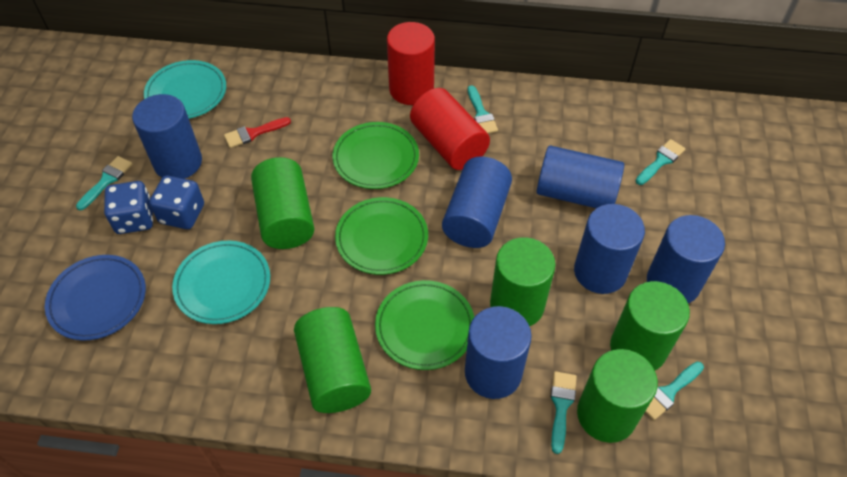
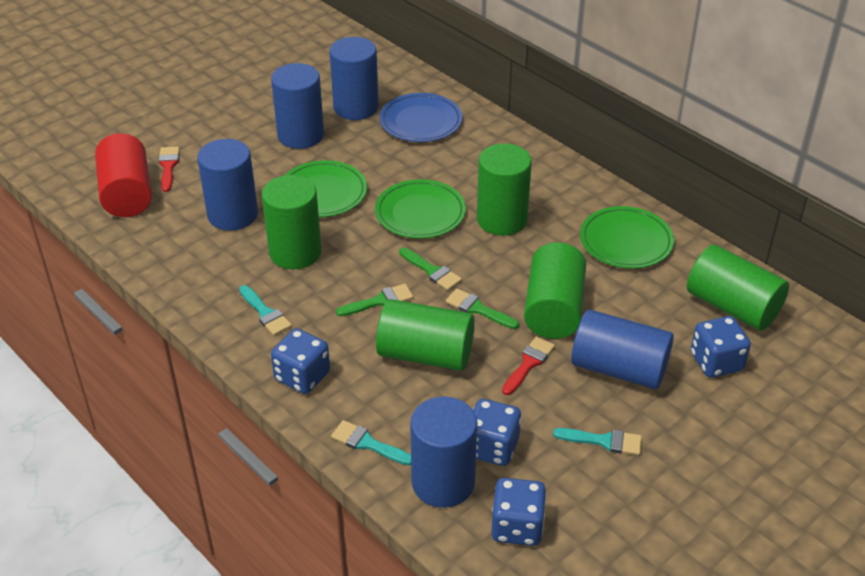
blue cylinder: [132,94,202,179] [442,156,512,248] [465,306,532,399] [537,146,624,208] [574,204,645,294] [647,215,725,303] = 6 -> [197,139,258,231] [271,63,324,149] [329,37,379,120] [410,396,477,508] [571,309,674,389] = 5
blue dice: [104,181,153,234] [149,176,204,229] = 2 -> [271,328,330,394] [473,399,521,466] [491,478,546,546] [691,316,751,378] = 4
green brush: none = 0 -> [336,284,413,316] [399,248,462,290] [446,289,519,329] = 3
red brush: [224,117,291,148] = 1 -> [159,146,180,192] [502,337,555,395] = 2
red cylinder: [387,22,435,105] [410,88,490,170] = 2 -> [95,133,152,217] = 1
turquoise brush: [76,156,133,210] [468,85,498,134] [550,371,577,454] [636,139,685,185] [645,362,704,420] = 5 -> [239,285,292,336] [331,420,411,465] [553,428,642,455] = 3
turquoise plate: [144,60,226,119] [172,241,270,324] = 2 -> none = 0

